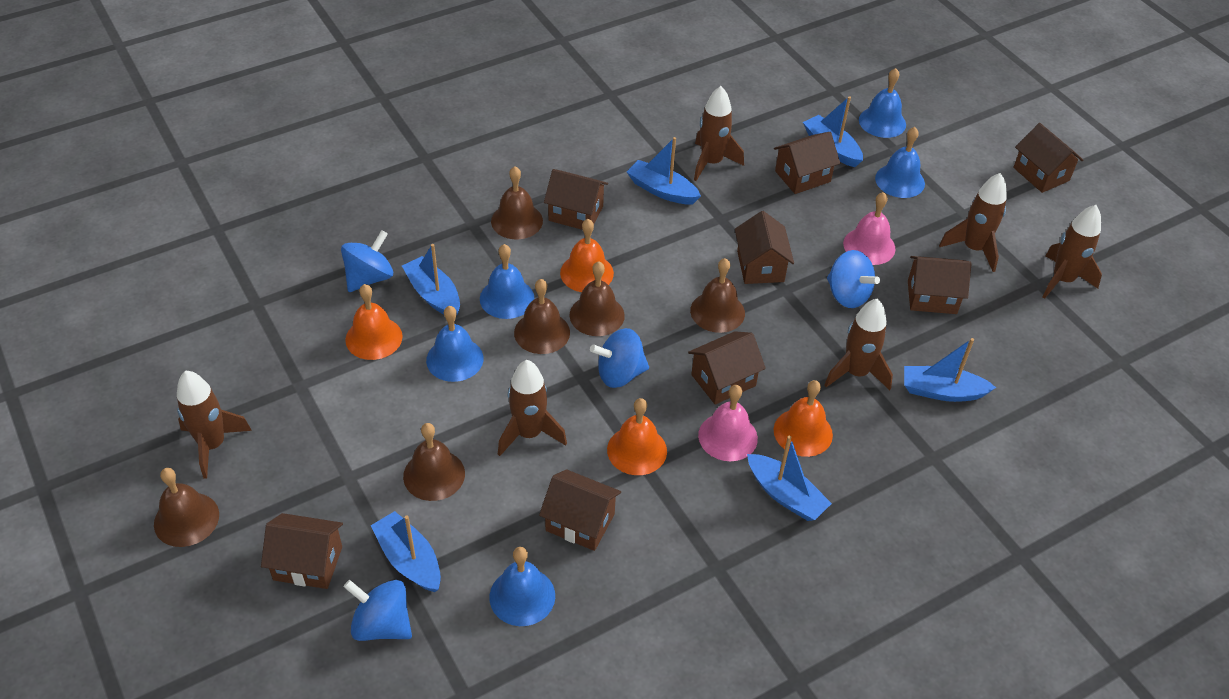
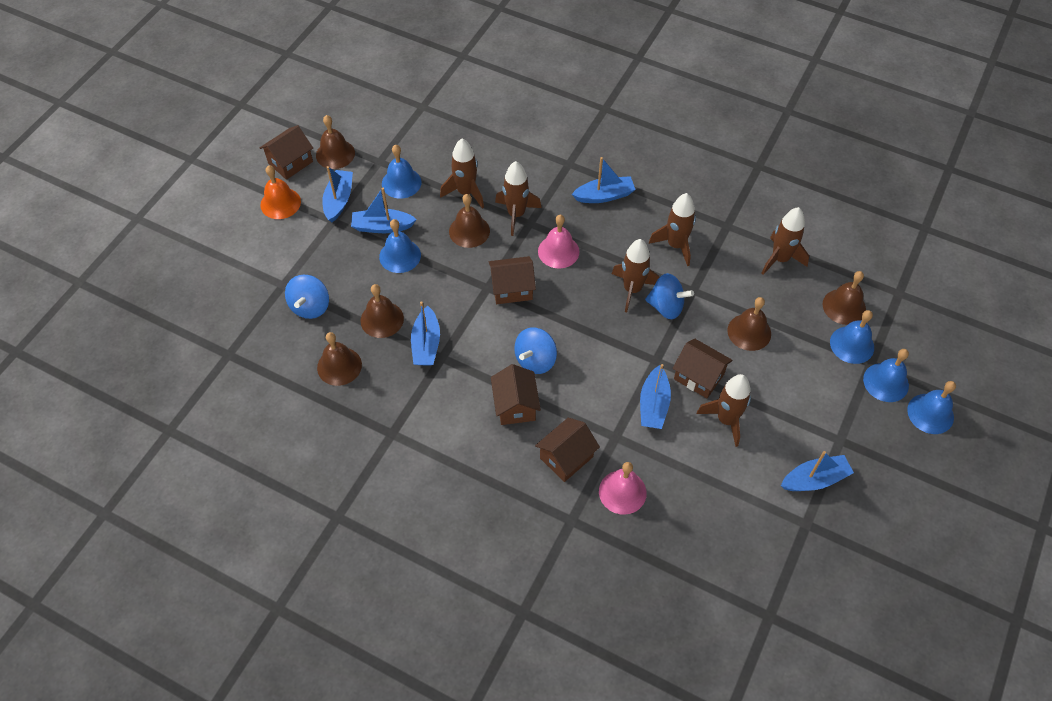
blue spinning top: [341,230,393,292] [343,580,412,641] [590,328,649,388] [827,250,880,308] = 4 -> [285,275,329,319] [514,327,557,374] [645,273,694,319] = 3
brown house: [261,513,343,589] [539,469,621,551] [544,169,608,230] [688,331,766,405] [735,211,794,284] [774,132,840,194] [908,256,972,314] [1013,123,1084,193] = 8 -> [260,125,313,180] [489,256,536,304] [491,364,541,425] [535,418,600,482] [672,339,733,398] = 5
orange bell: [345,284,403,360] [560,219,614,292] [607,398,667,475] [774,380,833,457] = 4 -> [260,165,301,219] = 1

